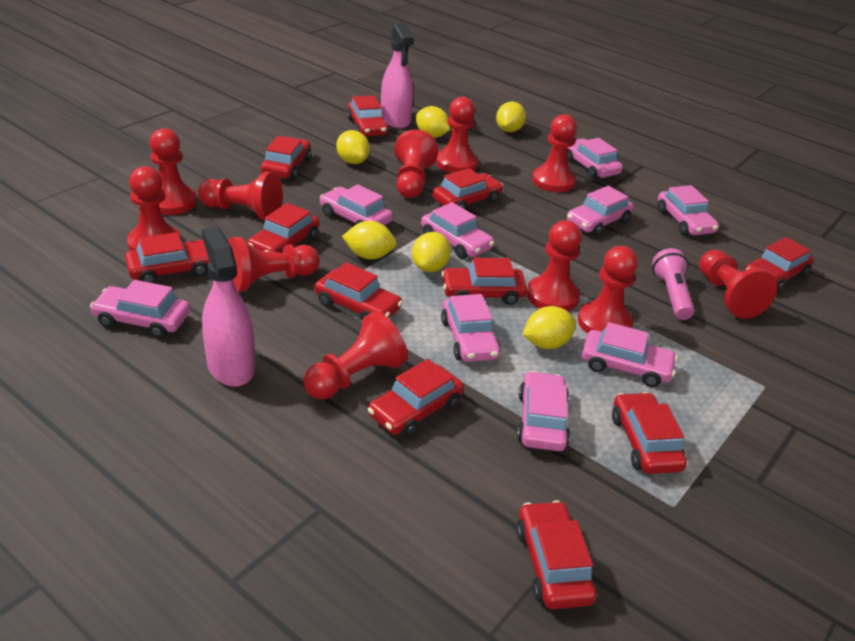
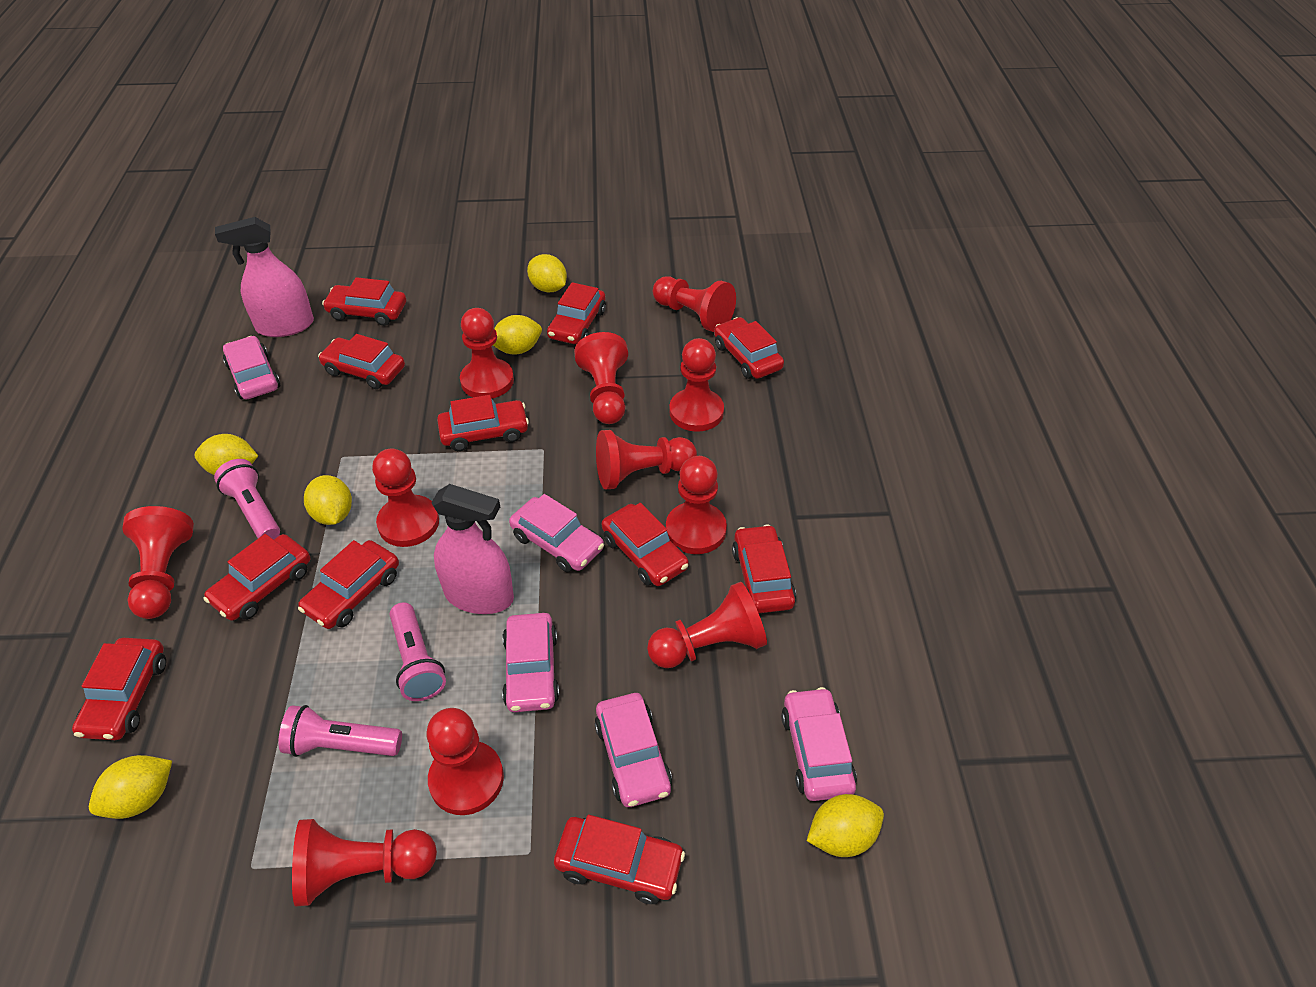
pink car: [90,280,190,338] [320,184,393,226] [421,202,494,259] [441,294,501,362] [517,371,570,451] [567,138,623,179] [567,186,634,236] [581,322,678,387] [657,185,719,236] = 9 -> [223,336,280,400] [502,613,560,712] [509,494,604,572] [595,693,672,807] [781,687,857,801] = 5
pink flashlight: [652,248,694,320] = 1 -> [214,459,280,540] [278,705,402,757] [389,602,446,701] = 3

